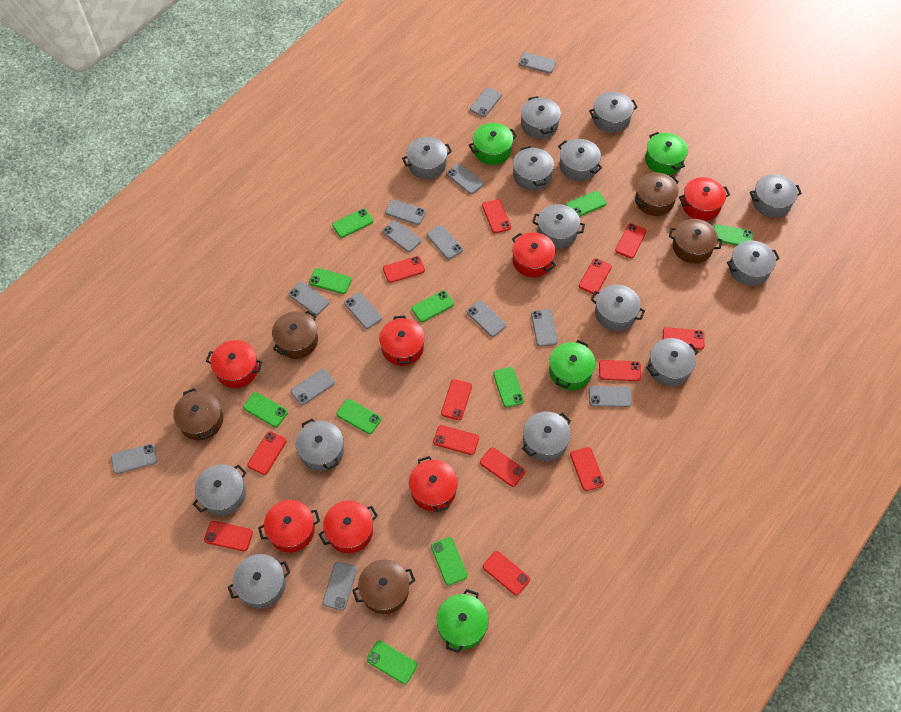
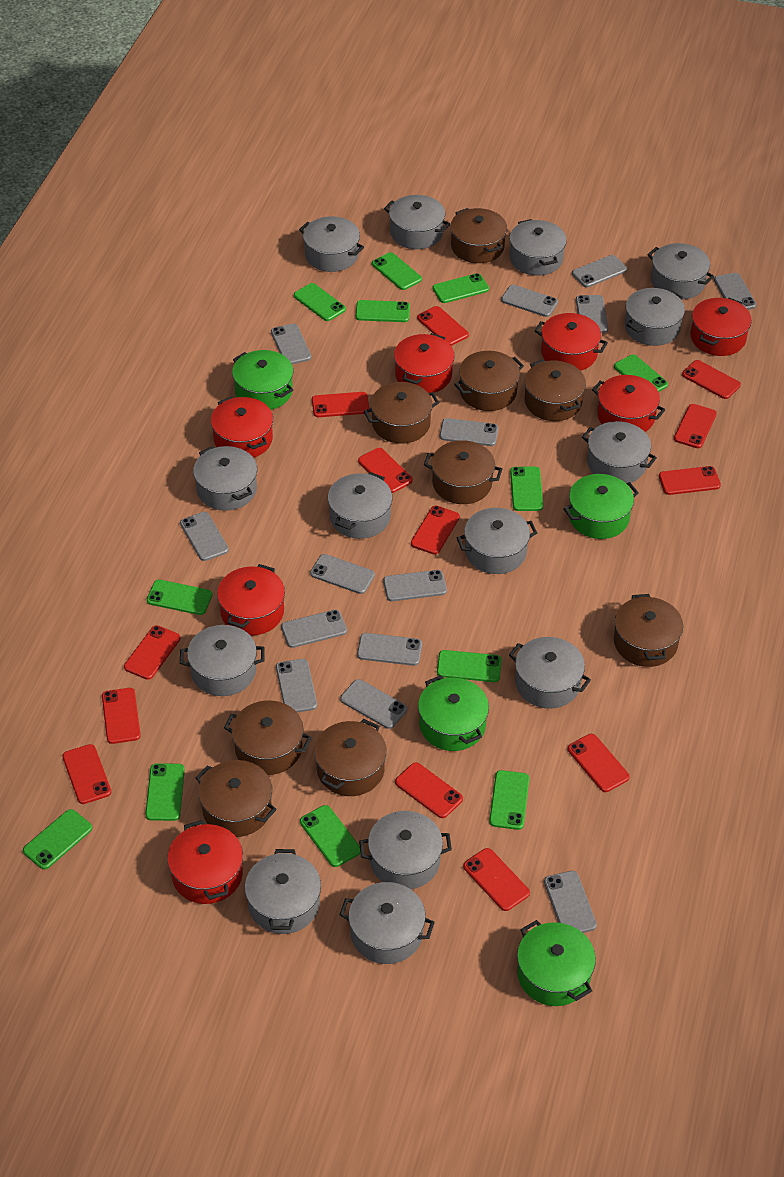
brown pot: [173,388,223,440] [272,311,318,359] [352,560,415,614] [635,173,679,216] [669,219,722,264] = 5 -> [196,760,277,837] [224,700,312,775] [314,719,387,796] [364,382,439,444] [424,440,502,504] [450,208,507,263] [454,351,524,411] [525,359,586,421] [614,594,683,667] = 9
green phone: [243,392,288,427] [309,268,352,294] [332,209,373,238] [336,399,381,434] [367,641,417,684] [412,290,454,322] [431,537,467,585] [493,367,524,408] [566,191,607,217] [714,224,753,245] = 10 -> [23,809,92,870] [145,763,185,821] [147,580,212,615] [294,283,346,321] [300,805,360,867] [356,300,410,322] [372,252,422,290] [432,273,489,303] [437,650,502,682] [489,770,530,830] [510,467,543,511] [614,355,668,392] = 12

